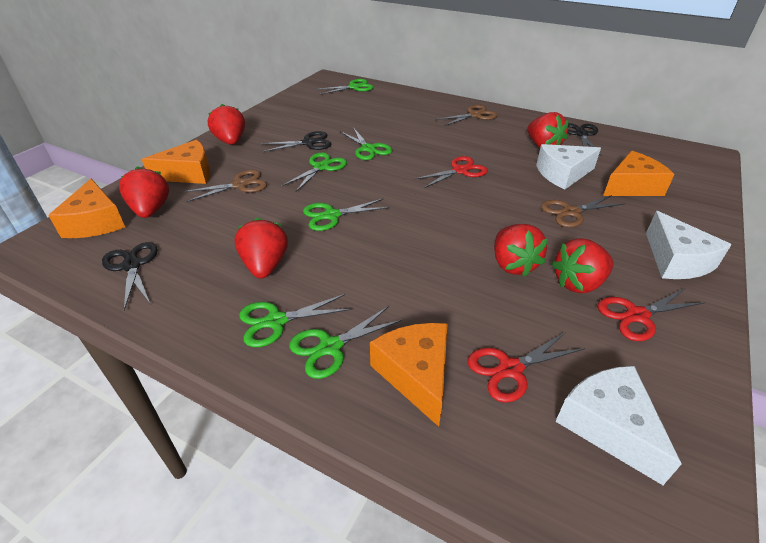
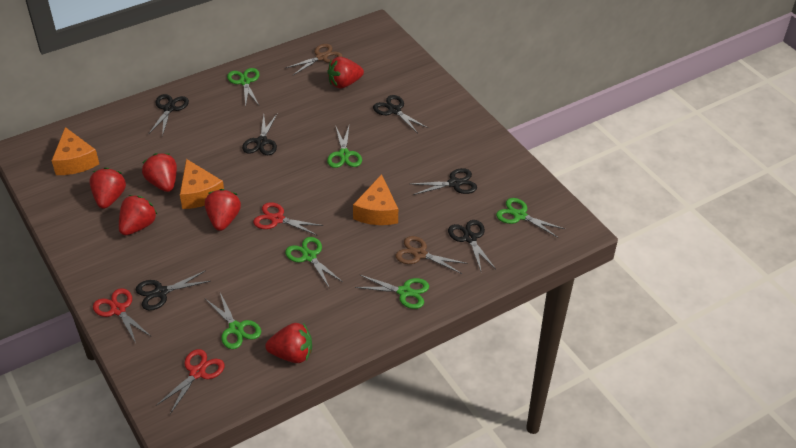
black scissors: [102,242,158,310] [260,131,331,152] [567,123,601,155] = 3 -> [136,270,210,310] [149,94,189,137] [242,113,278,155] [373,95,428,132] [411,168,477,195] [448,220,496,271] = 6
brown scissors: [183,170,267,202] [436,105,498,126] [541,195,624,227] = 3 -> [286,44,343,75] [396,236,468,274] = 2
orange cheese: [48,179,125,238] [142,140,210,184] [370,323,448,427] [603,151,674,196] = 4 -> [52,127,99,175] [180,159,224,209] [353,174,398,225] = 3
white cheese: [536,144,601,190] [555,366,682,485] [646,211,732,279] = 3 -> none = 0

